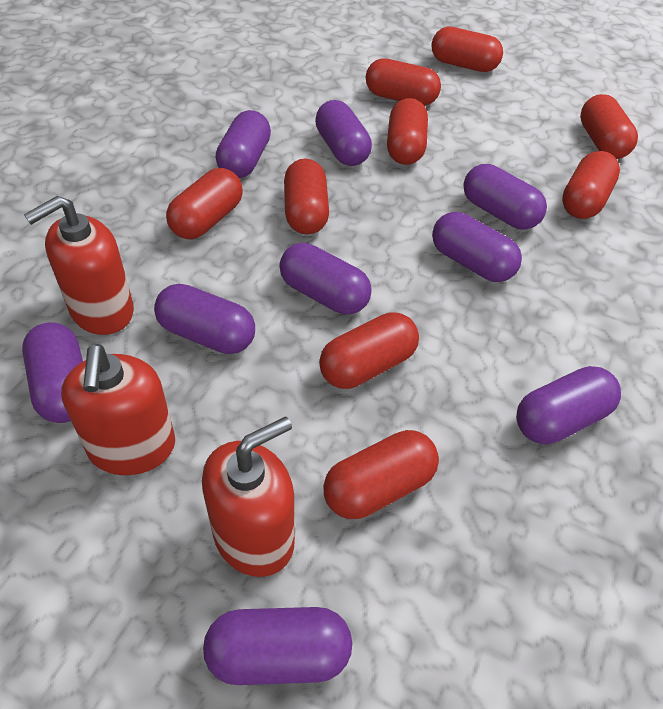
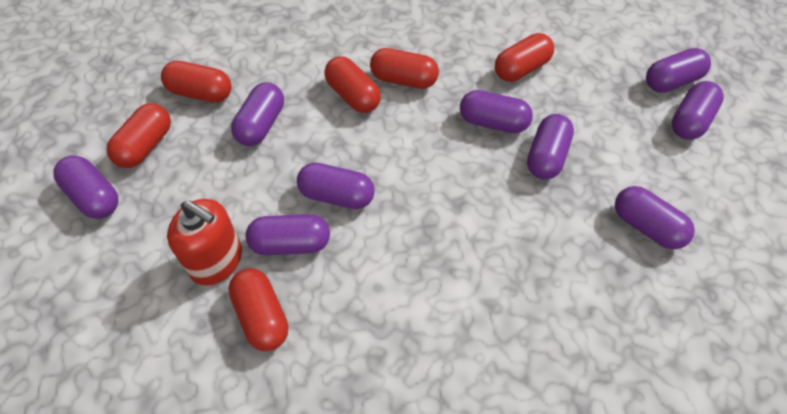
red capsule: [166,168,243,239] [284,159,329,234] [319,312,419,389] [323,430,439,519] [366,58,441,106] [387,98,428,165] [431,26,503,72] [562,151,620,219] [580,94,638,159] = 9 -> [107,103,171,168] [161,61,231,103] [228,268,288,351] [324,56,381,113] [370,48,439,89] [495,33,554,82] = 6
red soap dispenser: [24,196,134,335] [61,344,175,475] [202,417,295,577] = 3 -> [167,199,242,285] = 1

